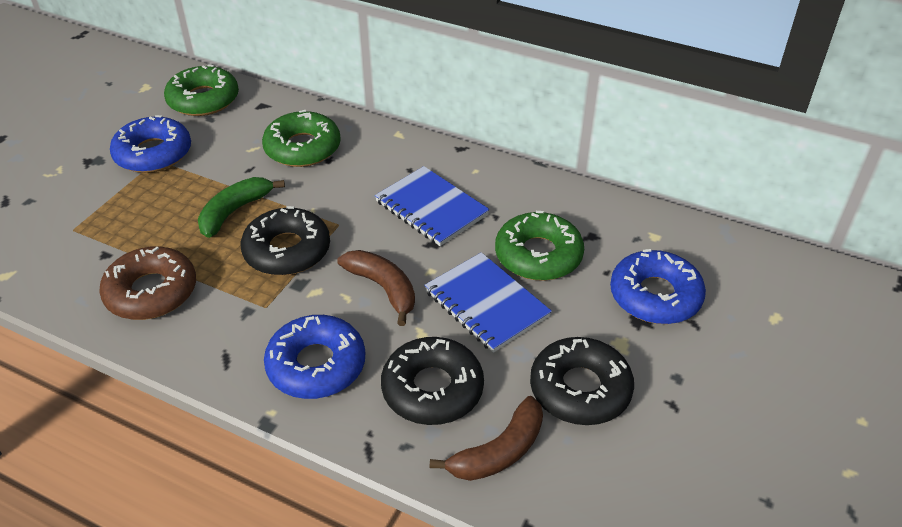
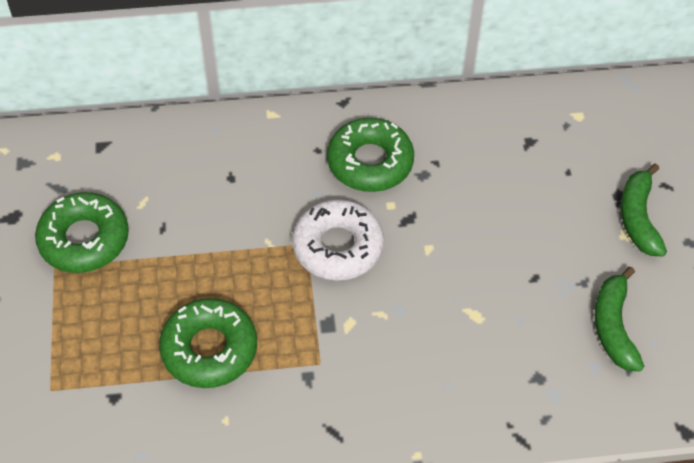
black donut: [241,206,330,275] [381,337,484,425] [530,337,634,425] = 3 -> none = 0
blue donut: [110,115,191,173] [264,315,365,399] [610,249,706,324] = 3 -> none = 0
blue notebook: [375,166,490,246] [424,252,552,353] = 2 -> none = 0
brown banana: [337,250,415,326] [430,396,543,481] = 2 -> none = 0
brown donut: [99,247,196,320] = 1 -> none = 0
green banana: [198,177,285,238] = 1 -> [595,267,644,371] [621,163,667,256] = 2
white donut: none = 0 -> [292,199,384,281] = 1

